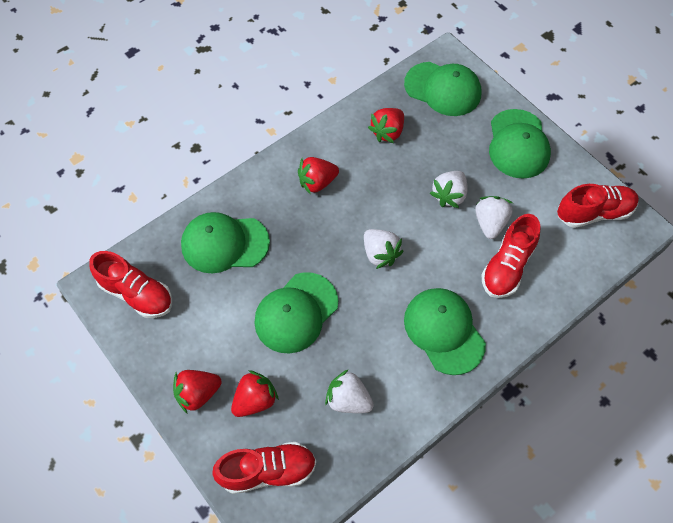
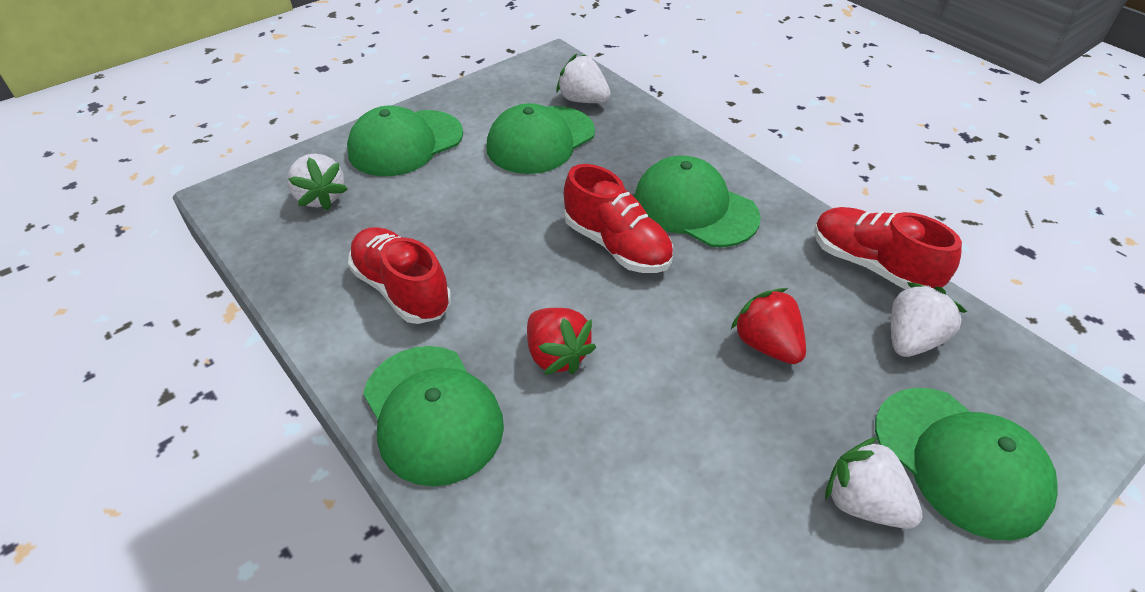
red shoe: [90,251,172,318] [212,442,316,494] [481,214,540,298] [557,184,639,228] = 4 -> [348,227,451,324] [564,164,673,273] [814,207,962,289] = 3
red strawberry: [173,370,222,414] [231,370,279,417] [298,157,339,195] [368,108,404,143] = 4 -> [527,308,596,375] [731,288,806,364] = 2

